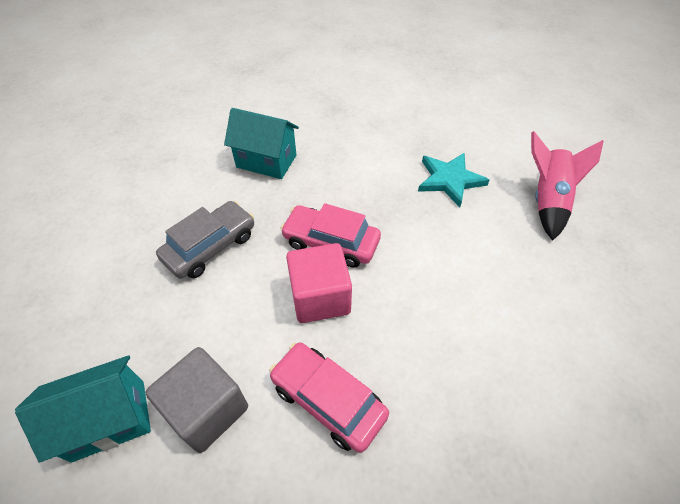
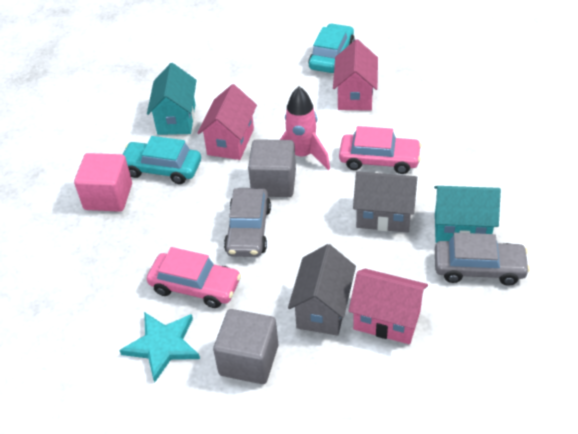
grey car: [156,201,254,279] = 1 -> [224,188,271,257] [435,233,530,286] = 2
grey cube: [145,347,248,453] = 1 -> [213,309,278,384] [248,139,296,197] = 2
grey house: none = 0 -> [288,244,356,336] [353,171,417,233] = 2
pink house: none = 0 -> [198,84,257,160] [333,39,378,111] [349,269,428,344] = 3
turquoise car: none = 0 -> [122,136,201,184] [308,23,355,73] = 2

